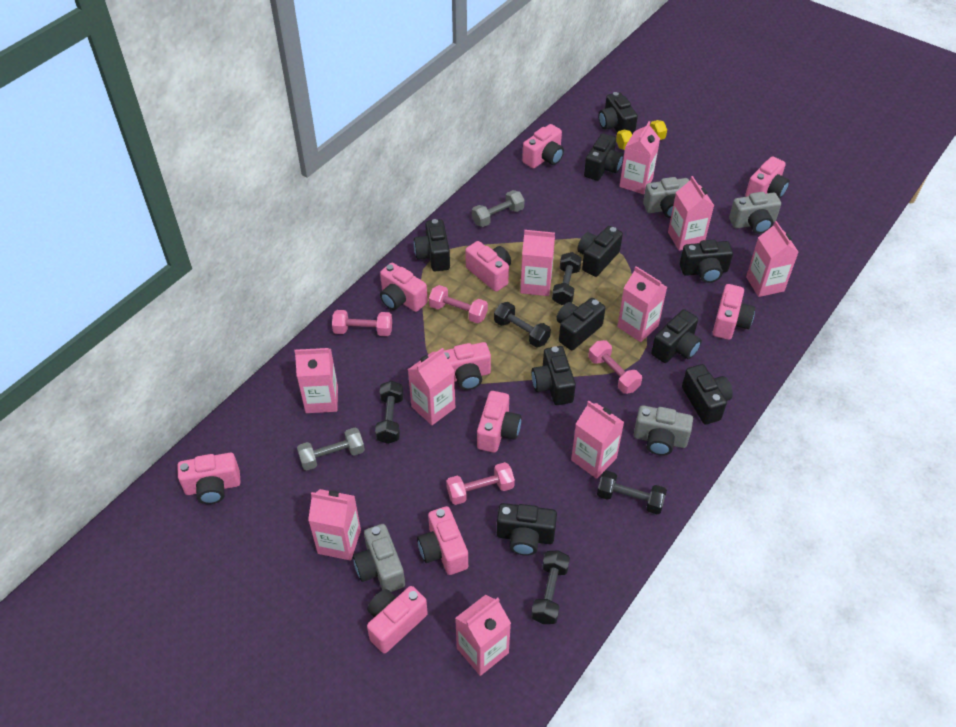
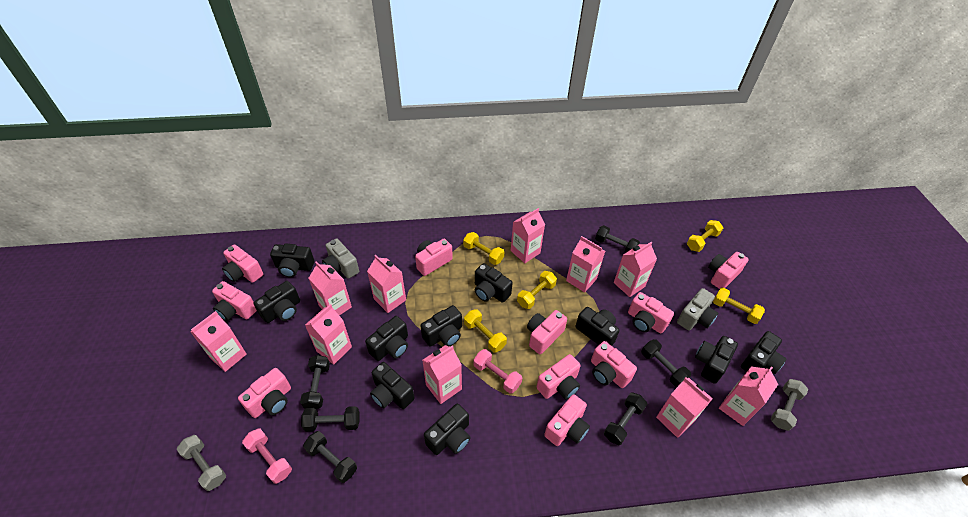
black dumbbell: [375,381,403,444] [494,302,551,348] [531,550,570,624] [552,252,582,305] [597,470,667,515] = 5 -> [300,355,330,409] [301,406,359,432] [303,431,357,483] [595,225,640,253] [604,392,647,445] [641,339,691,387] = 6
grey camera: [353,524,405,592] [634,405,693,456] [643,177,689,218] [729,192,781,234] = 4 -> [322,238,359,279] [677,288,718,331] = 2
pink dumbbell: [332,310,392,336] [429,285,488,323] [446,462,515,505] [588,340,642,394] = 4 -> [242,428,292,484] [473,349,522,394] = 2
yellow dumbbell: [616,120,667,150] = 1 -> [463,232,504,265] [464,309,507,353] [517,271,557,309] [687,220,723,252] [713,287,765,324] = 5

